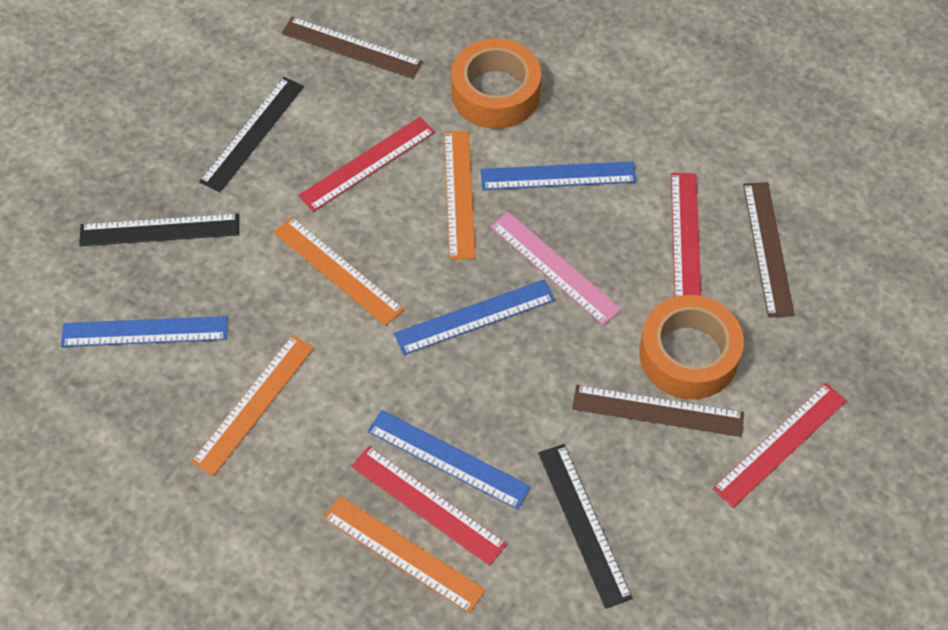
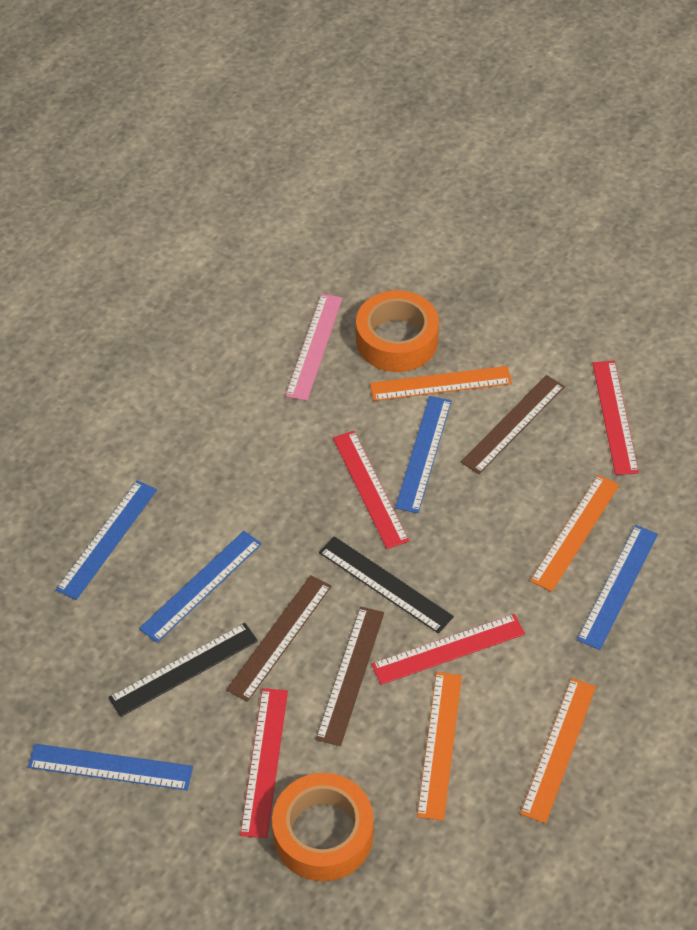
black ruler: [79,213,239,246] [199,77,304,192] [538,444,632,609] = 3 -> [108,623,258,717] [319,536,454,634] = 2
blue ruler: [61,316,228,347] [368,410,531,510] [394,280,555,355] [481,161,637,190] = 4 -> [28,744,193,790] [56,480,157,600] [139,531,262,643] [395,396,452,513] [577,525,658,650] = 5

